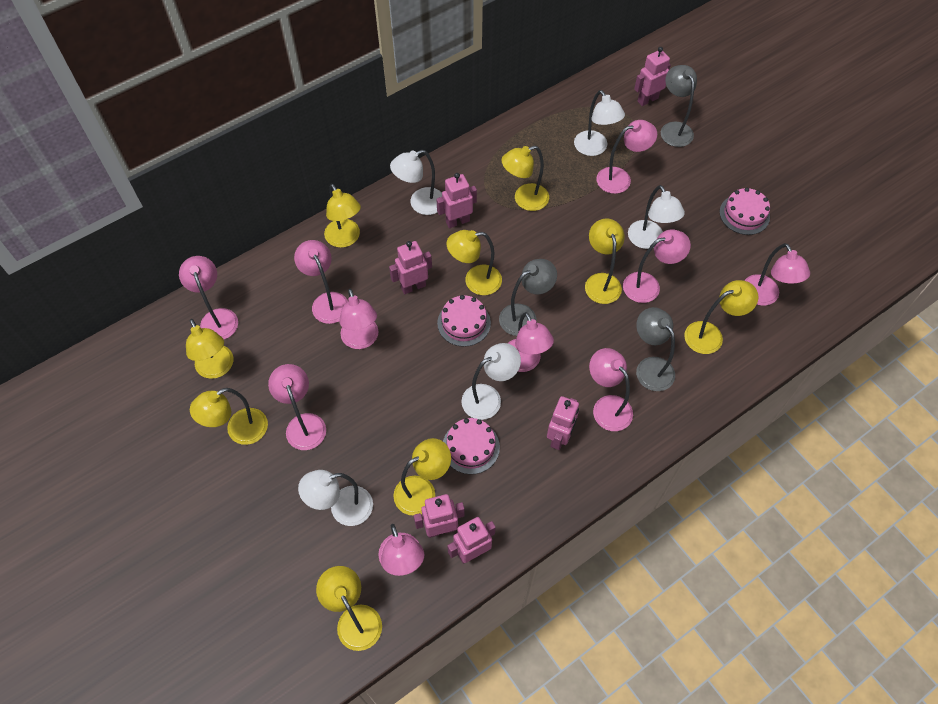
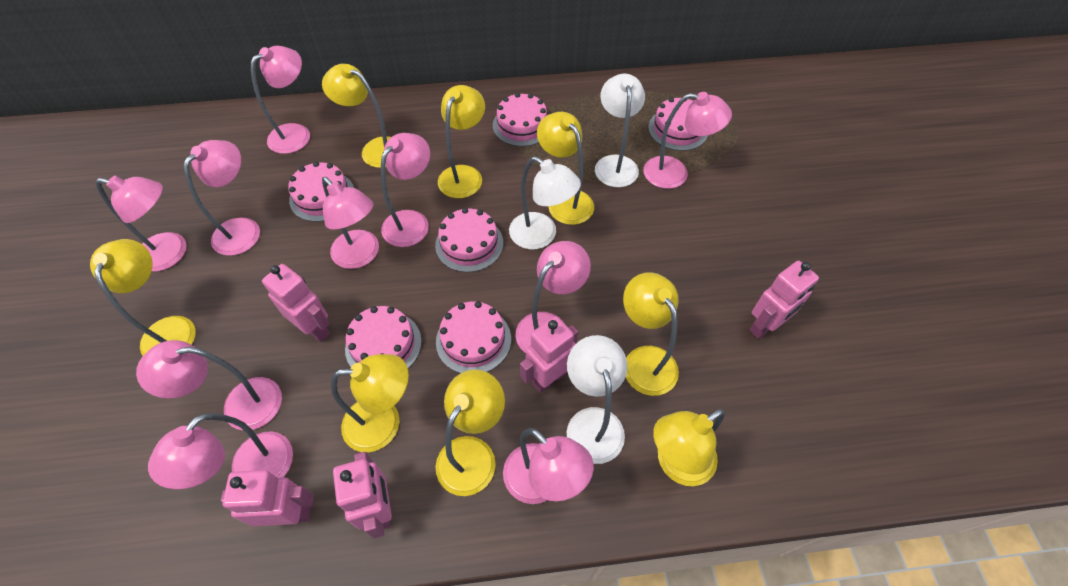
grey lamp: [499,259,557,336] [636,307,675,391] [661,65,697,147] = 3 -> none = 0
pink cake: [437,295,491,347] [443,418,500,474] [720,188,770,235] = 3 -> [288,162,354,222] [345,306,422,368] [435,208,503,272] [436,301,511,373] [493,93,547,146] [648,97,708,151] = 6
pink robot: [389,241,432,294] [414,494,465,538] [436,173,477,228] [447,517,496,564] [547,396,579,450] [634,47,671,106] = 6 -> [221,470,314,526] [262,264,330,342] [333,452,392,539] [520,316,578,393] [749,261,819,339] = 5
white lamp: [298,470,373,526] [390,150,442,215] [461,343,521,420] [574,90,625,156] [628,185,685,249] = 5 -> [509,156,581,250] [567,335,627,464] [595,73,645,187] = 3
yellow lamp: [186,319,233,379] [190,388,268,445] [316,566,382,651] [324,184,361,248] [394,438,451,516] [446,230,502,295] [501,146,549,211] [585,219,625,304] [684,280,758,354] = 9 -> [90,239,196,356] [322,64,391,168] [331,354,409,452] [436,370,505,496] [438,85,485,198] [537,112,594,225] [623,272,679,396] [653,409,725,486] = 8

